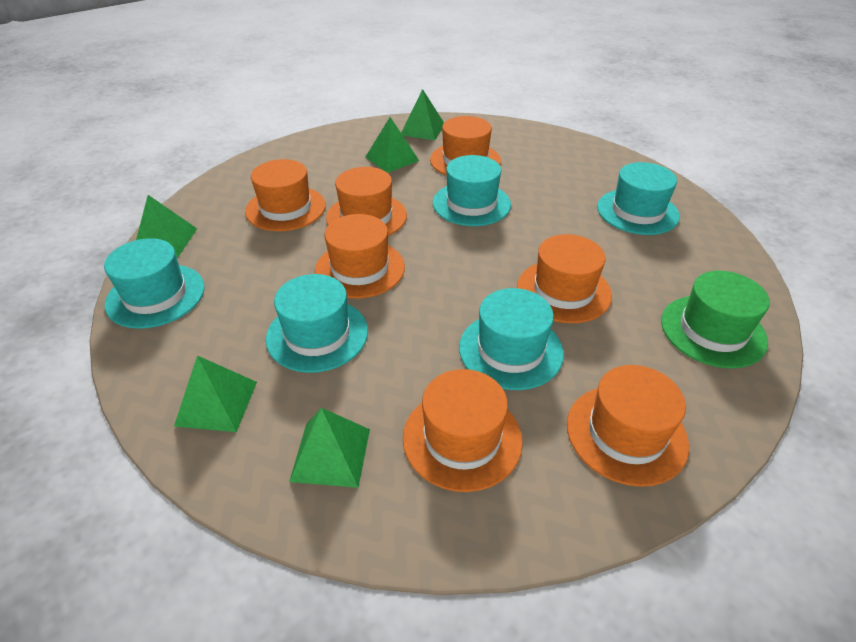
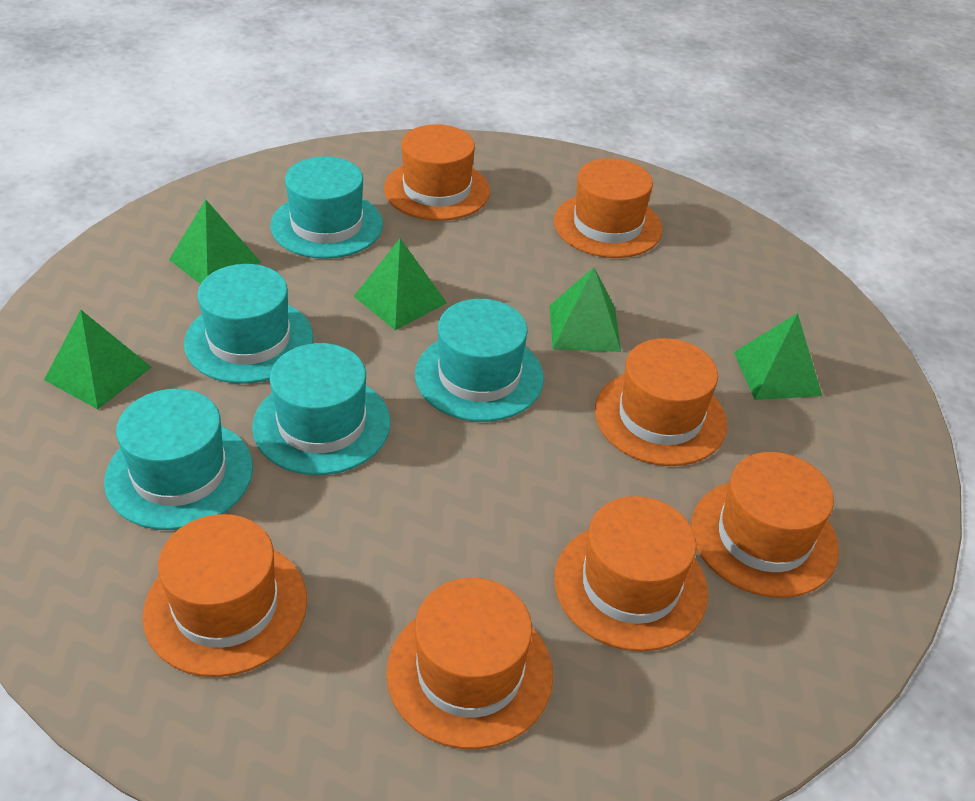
green hat: [661,271,770,368] = 1 -> none = 0

